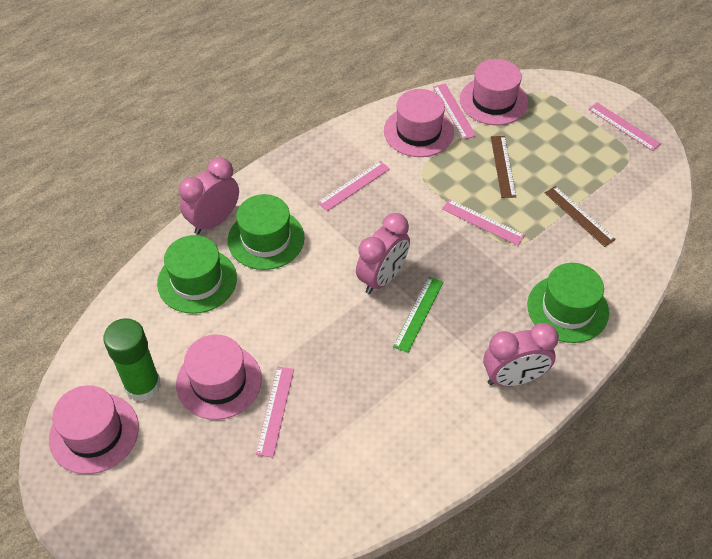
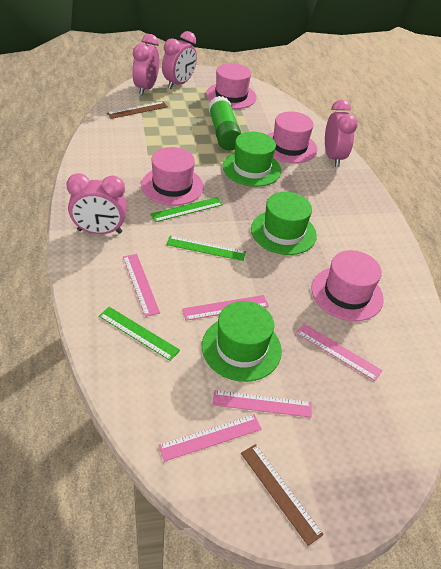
green ruler: [393,277,443,353] = 1 -> [99,307,180,361] [150,197,223,222] [166,236,246,261] = 3
pink clock: [179,157,239,234] [356,213,410,294] [483,323,559,387] = 3 -> [66,173,127,234] [132,34,159,95] [162,31,197,89] [325,100,358,167] = 4

